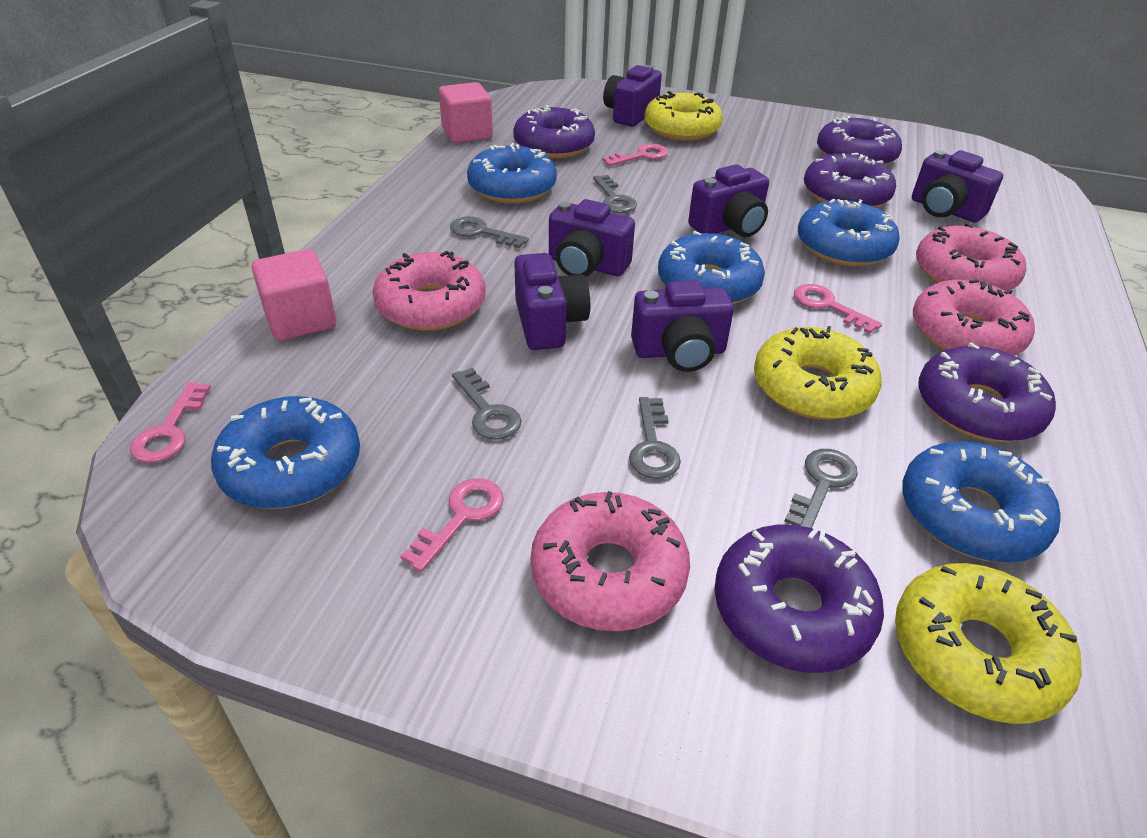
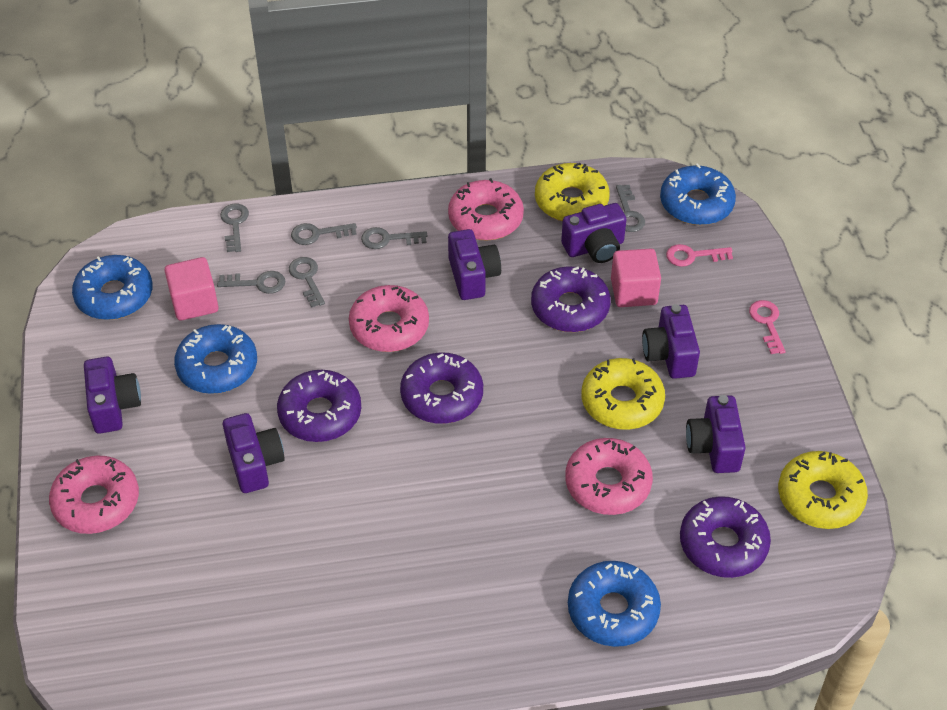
blue donut: [211,396,360,509] [467,143,557,204] [658,231,765,304] [798,199,900,267] [902,442,1060,563] = 5 -> [72,255,153,320] [174,324,257,394] [568,561,661,647] [660,163,736,225] = 4
grey key: [450,216,529,248] [452,368,522,440] [593,175,637,213] [629,397,681,479] [784,449,858,528] = 5 -> [217,271,286,294] [220,204,249,252] [289,257,325,308] [291,223,357,245] [361,227,427,249] [616,185,645,232] = 6
pink key: [130,382,211,463] [400,478,504,572] [602,144,668,166] [794,284,882,334] = 4 -> [666,244,733,267] [749,300,786,354] = 2
purple donut: [513,105,595,158] [715,524,884,673] [804,153,896,208] [817,115,902,166] [919,342,1056,442] = 5 -> [277,370,361,442] [400,353,483,424] [531,266,611,332] [680,496,771,578] = 4

